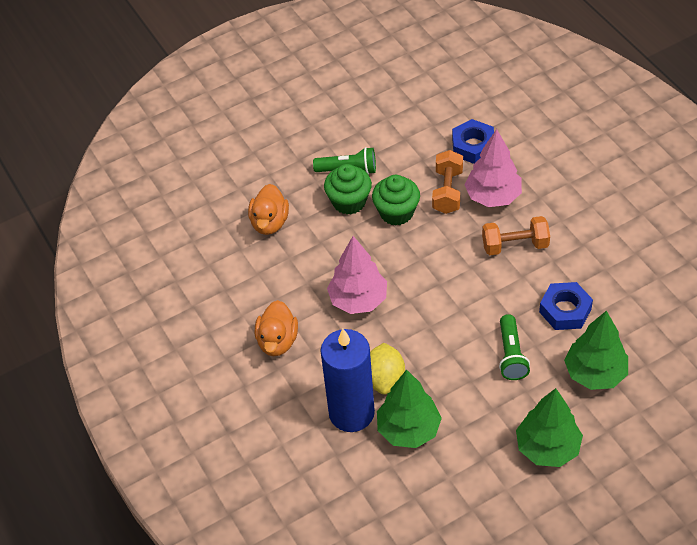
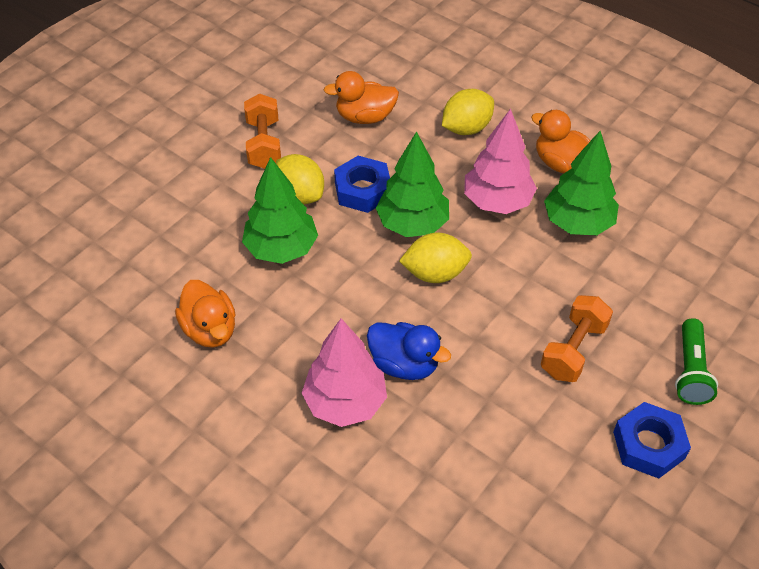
blue candle: [320,329,375,432] = 1 -> none = 0
blue duck: none = 0 -> [367,322,451,380] = 1
green cupcake: [324,164,372,214] [372,175,420,226] = 2 -> none = 0
green flashlight: [313,147,376,174] [499,314,530,380] = 2 -> [675,318,718,405] = 1
orange duck: [248,184,289,235] [255,300,298,356] = 2 -> [175,280,236,348] [324,71,399,124] [531,110,590,173] = 3
yellow lemon: [370,343,405,395] = 1 -> [276,154,324,204] [399,233,472,283] [442,89,494,135] = 3

